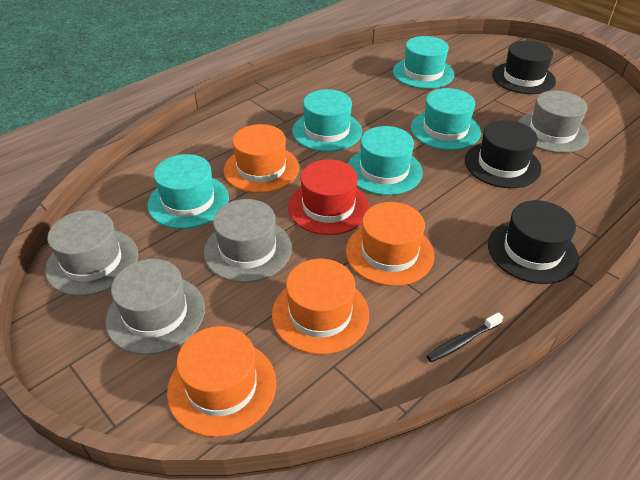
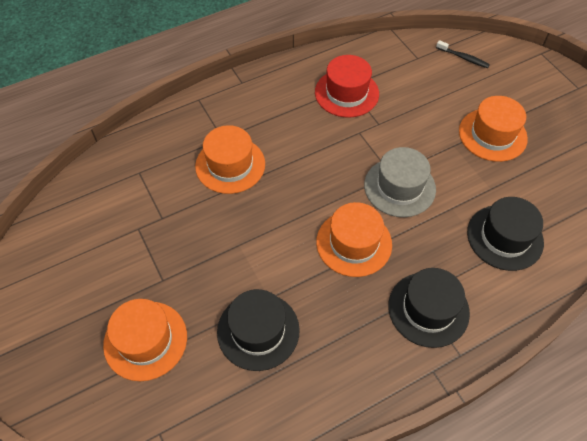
grey hat: [45,210,138,296] [106,259,205,355] [204,199,292,283] [518,90,589,153] = 4 -> [364,147,436,217] = 1
turquoise hat: [148,154,229,229] [292,89,362,152] [348,126,423,195] [393,36,454,89] [411,88,481,150] = 5 -> none = 0

